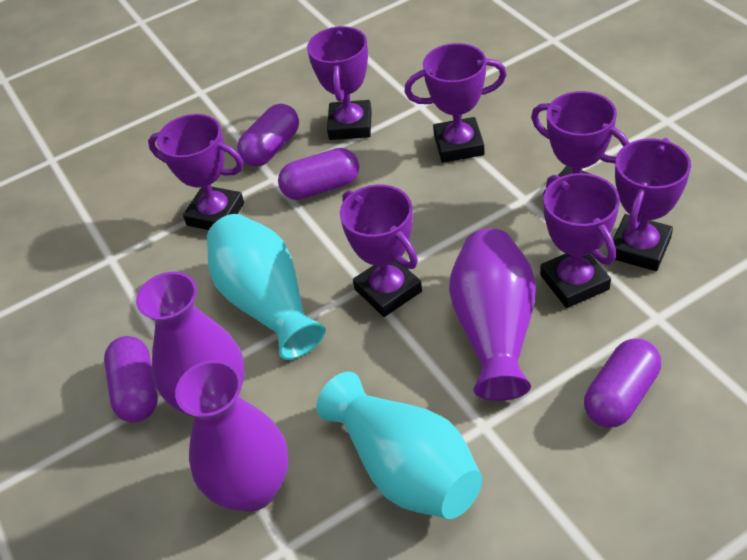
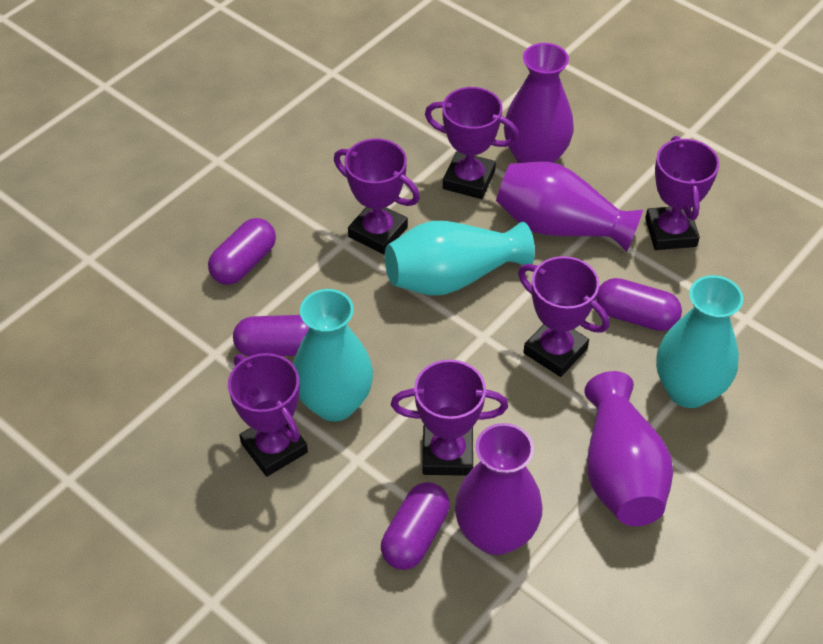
purple trophy: [148,114,244,230] [307,26,372,140] [340,185,422,317] [404,43,507,163] [531,91,630,202] [540,173,620,308] [613,138,691,271] = 7 -> [228,353,308,477] [334,139,420,254] [391,360,508,476] [425,87,519,199] [518,256,609,377] [645,136,720,250] = 6
purple vase: [136,272,245,417] [175,360,288,512] [449,229,536,401] = 3 -> [455,423,543,555] [496,162,643,252] [504,43,574,163] [584,371,673,526] = 4
turquoise vase: [207,214,326,360] [316,372,482,519] = 2 -> [293,289,373,422] [385,221,535,295] [656,275,743,408] = 3

